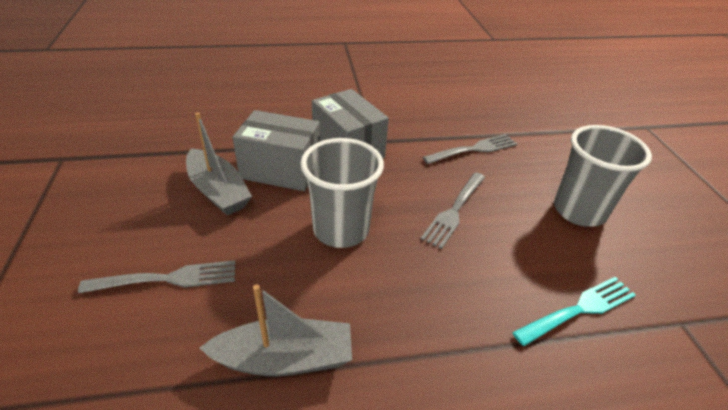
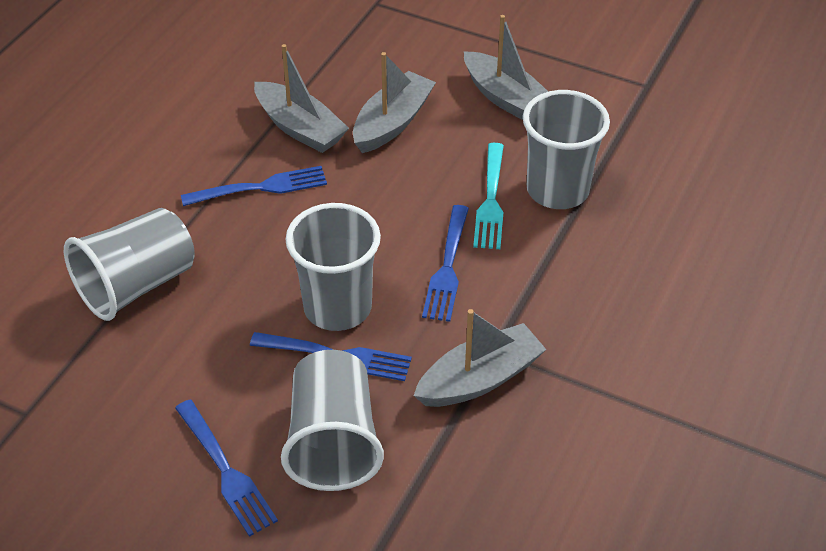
blue fork: none = 0 -> [175,400,278,537] [181,166,327,206] [250,332,412,381] [422,205,469,322] = 4
grey boat: [186,112,252,215] [200,284,352,376] = 2 -> [254,44,349,153] [353,52,436,153] [414,309,547,407] [464,15,548,120] = 4
grey box: [232,110,320,191] [312,89,389,158] = 2 -> none = 0
grey cup: [300,138,384,248] [554,125,652,227] = 2 -> [64,208,195,321] [281,350,384,491] [285,203,381,331] [523,90,610,209] = 4
grey fork: [78,260,235,294] [421,172,485,249] [423,134,517,164] = 3 -> none = 0

